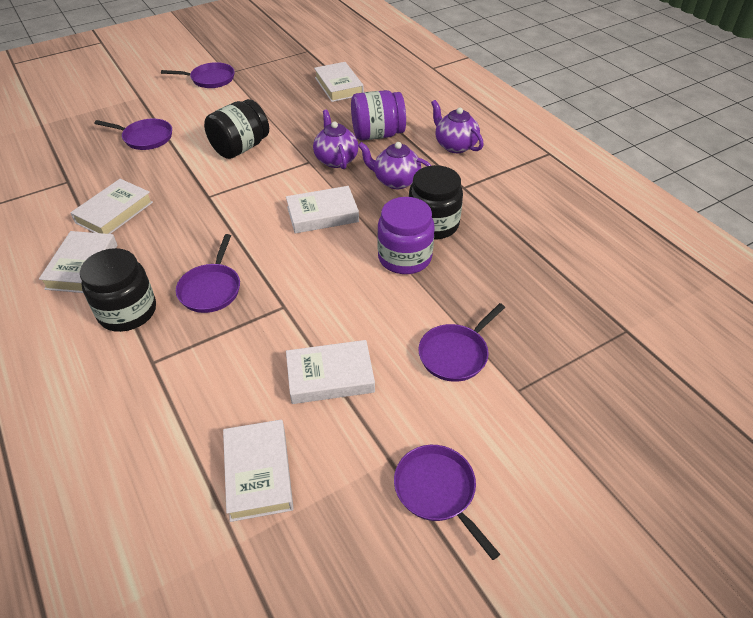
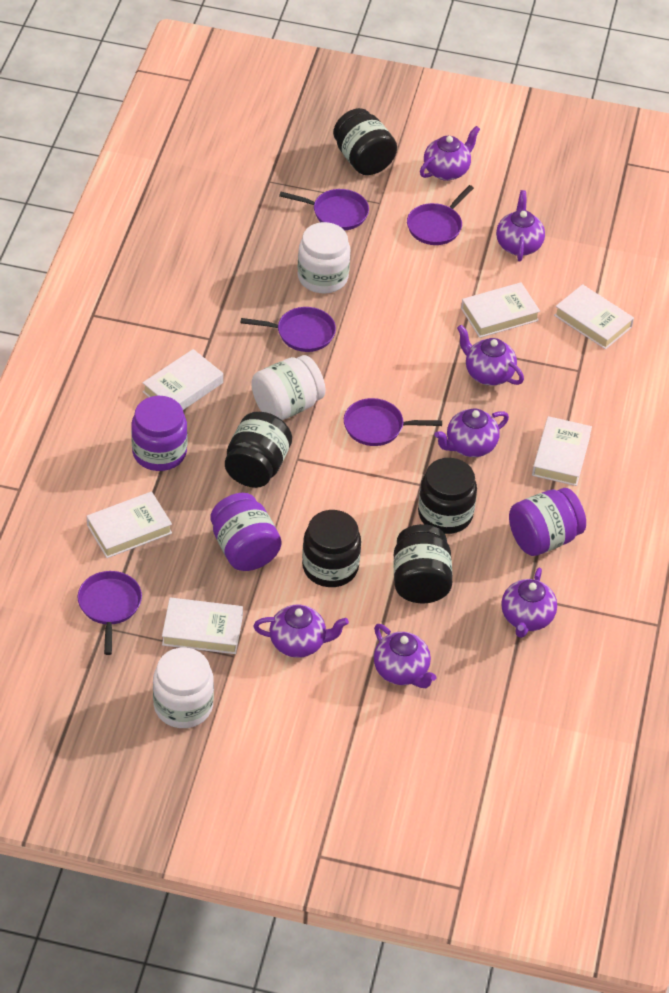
black jar: [80,248,156,332] [204,99,269,159] [409,165,463,239] = 3 -> [225,412,292,488] [302,510,361,587] [333,108,397,175] [393,524,452,603] [418,458,477,534] = 5
purple jar: [351,90,406,140] [377,197,435,274] = 2 -> [131,396,187,471] [210,493,282,571] [509,488,586,556] = 3
purple teapot: [313,110,358,169] [358,142,431,189] [431,100,484,153] = 3 -> [253,605,349,658] [374,624,436,688] [420,126,480,181] [434,409,509,457] [457,325,524,386] [496,190,545,262] [501,568,557,638] = 7
white jar: none = 0 -> [153,648,214,728] [251,355,326,420] [298,222,350,294] = 3

